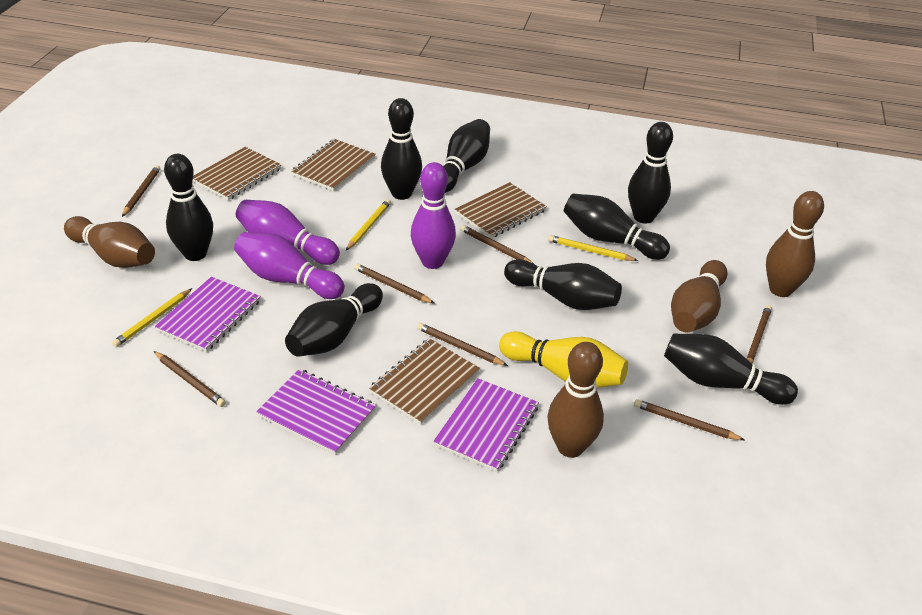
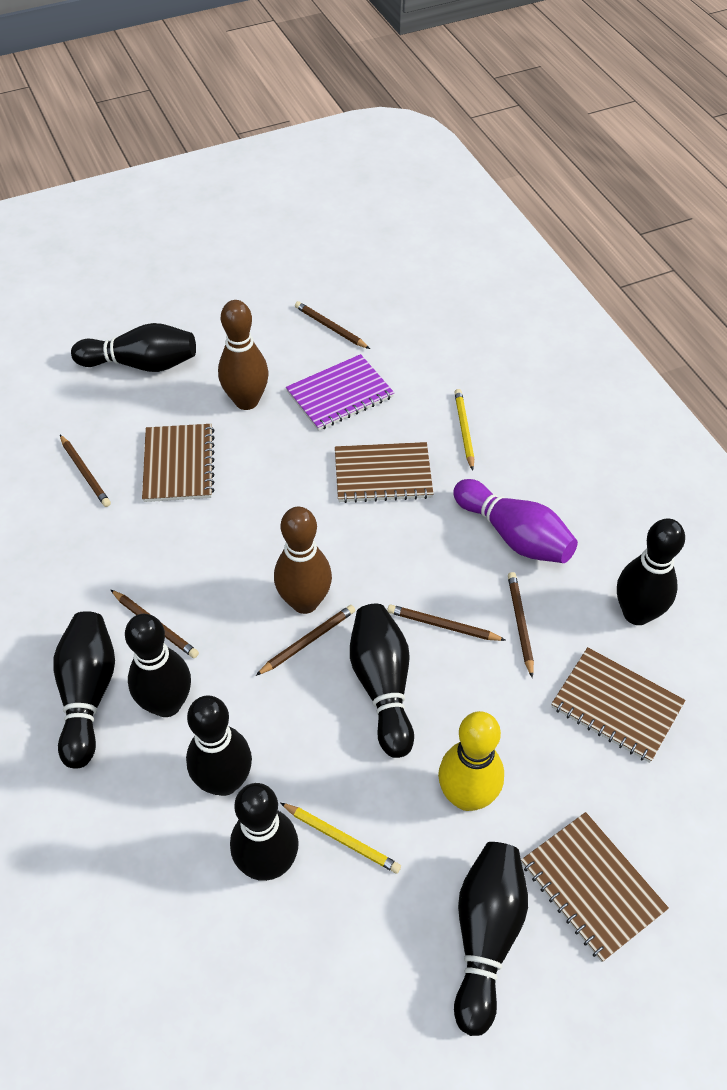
brown bowling pin: [64,216,155,268] [547,342,604,458] [671,260,728,332] [766,191,824,297] = 4 -> [218,300,268,410] [274,506,332,614] = 2
brown pencil: [122,165,160,217] [154,351,226,407] [354,264,435,304] [417,323,508,366] [460,225,535,265] [634,399,744,440] [746,305,772,364] = 7 -> [60,435,111,507] [111,590,199,658] [256,605,356,676] [295,301,370,349] [387,605,506,641] [508,572,534,678] = 6
purple bowling pin: [234,232,345,299] [236,200,340,265] [411,162,456,269] = 3 -> [453,479,578,563] = 1
purple notebook: [155,277,261,352] [256,369,376,455] [433,378,539,472] = 3 -> [286,354,394,431] = 1
yellow pencil: [112,288,192,347] [346,199,391,250] [548,235,638,261] = 3 -> [280,803,401,874] [454,389,474,471] = 2

